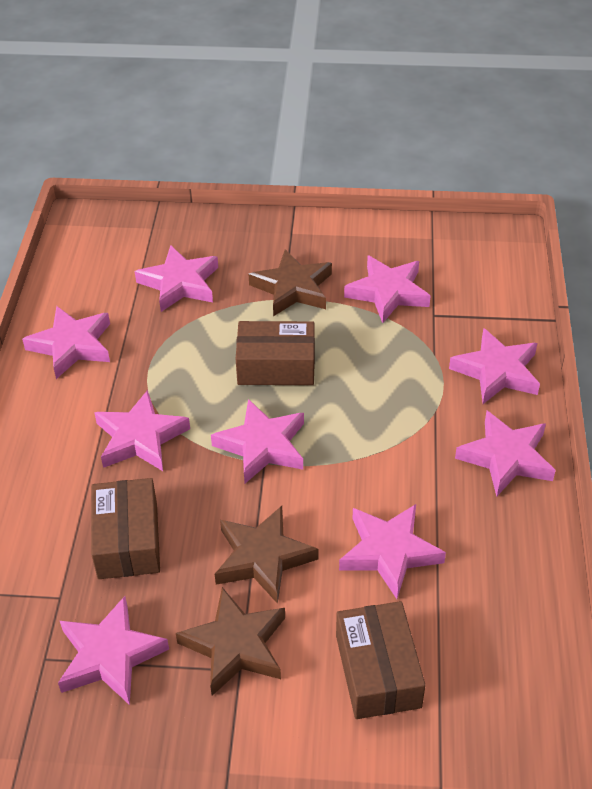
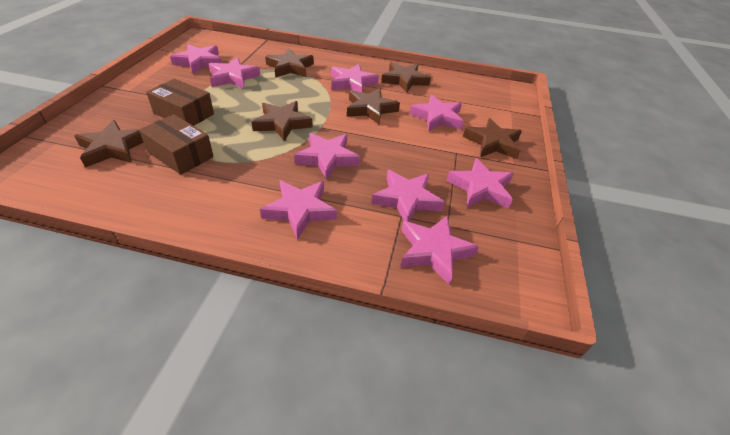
brown box: [91,478,160,579] [236,321,315,385] [336,601,426,719] = 3 -> [139,114,214,175] [146,79,214,126] = 2
brown star: [176,587,285,696] [215,506,318,604] [249,249,332,316] = 3 -> [74,120,144,168] [251,101,312,141] [265,49,314,78] [347,88,400,124] [381,62,431,93] [463,118,522,159] = 6

